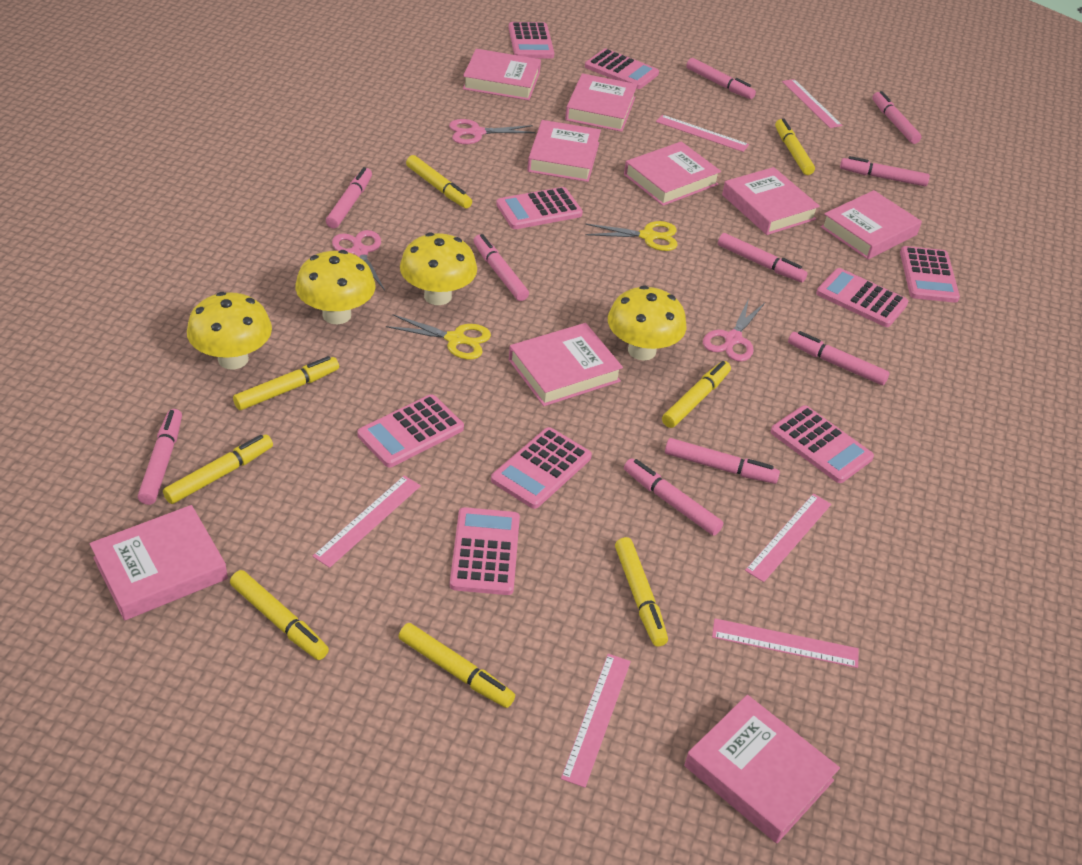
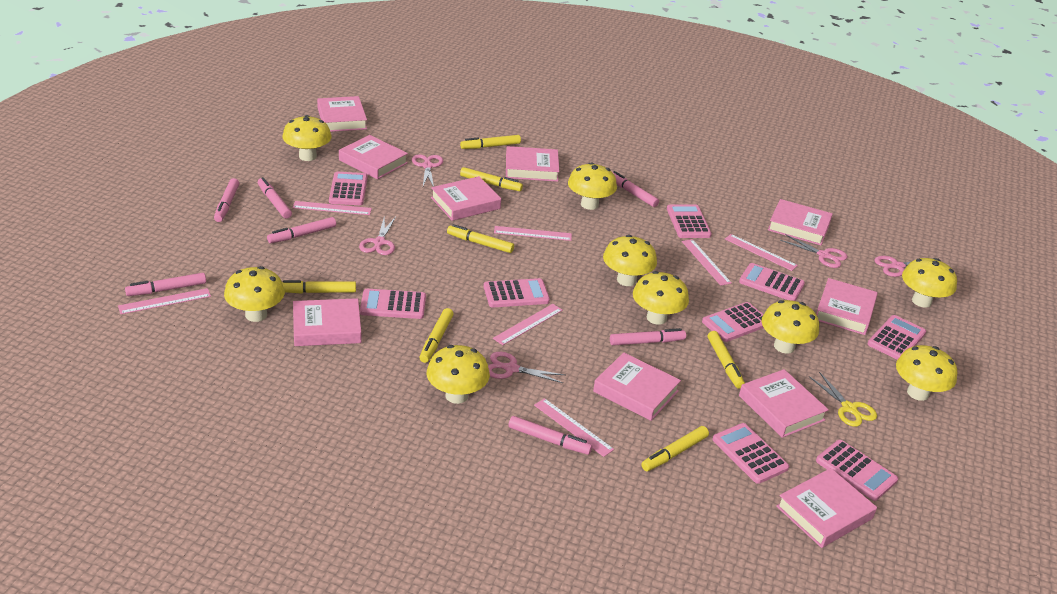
pink book: [90,505,228,621] [463,49,541,100] [509,323,623,406] [527,120,601,182] [565,73,637,132] [624,142,721,206] [684,695,840,843] [722,167,820,235] [821,190,922,259] = 9 -> [293,298,361,346] [317,96,367,132] [339,135,408,179] [431,176,501,221] [506,146,559,182] [593,352,681,421] [739,369,829,438] [768,199,833,245] [776,468,877,548] [816,278,878,335] = 10
pink marker: [138,409,182,505] [326,167,372,229] [473,234,529,301] [624,458,723,536] [665,438,780,484] [686,58,756,99] [718,233,807,282] [788,331,889,385] [840,156,930,186] [872,91,921,144] = 10 -> [125,273,206,296] [214,178,239,222] [258,177,292,219] [267,217,336,243] [508,416,592,455] [610,328,686,345] [612,171,659,207] = 7
pink ruler: [313,476,421,568] [561,654,631,788] [656,115,749,152] [712,618,859,668] [745,494,831,582] [782,79,843,128] = 6 -> [118,288,211,314] [293,201,372,215] [493,304,563,345] [494,226,572,241] [534,398,614,457] [682,239,732,286] [725,234,798,271] = 7
pink scissors: [332,230,385,290] [449,119,536,144] [703,298,765,362] = 3 -> [359,217,396,255] [412,154,443,187] [488,352,565,383] [780,234,848,268] [874,256,934,277] = 5
yellow marker: [163,435,273,504] [230,570,329,660] [233,356,339,410] [398,623,515,708] [406,155,472,209] [615,537,668,646] [662,361,731,428] [775,119,815,175] = 8 -> [282,280,356,293] [419,308,454,363] [447,224,514,253] [460,135,521,149] [460,167,523,191] [641,426,709,471] [708,331,745,389] = 7
yellow mushroom: [187,292,272,369] [295,250,376,324] [400,232,477,305] [608,285,686,361] = 4 -> [224,266,285,322] [283,115,332,161] [427,345,490,404] [568,162,617,210] [603,235,657,286] [633,271,689,325] [761,300,819,354] [896,345,957,401] [902,258,957,308] = 9
yellow scissors: [386,314,491,359] [585,221,678,251] = 2 -> [809,372,877,427] = 1

